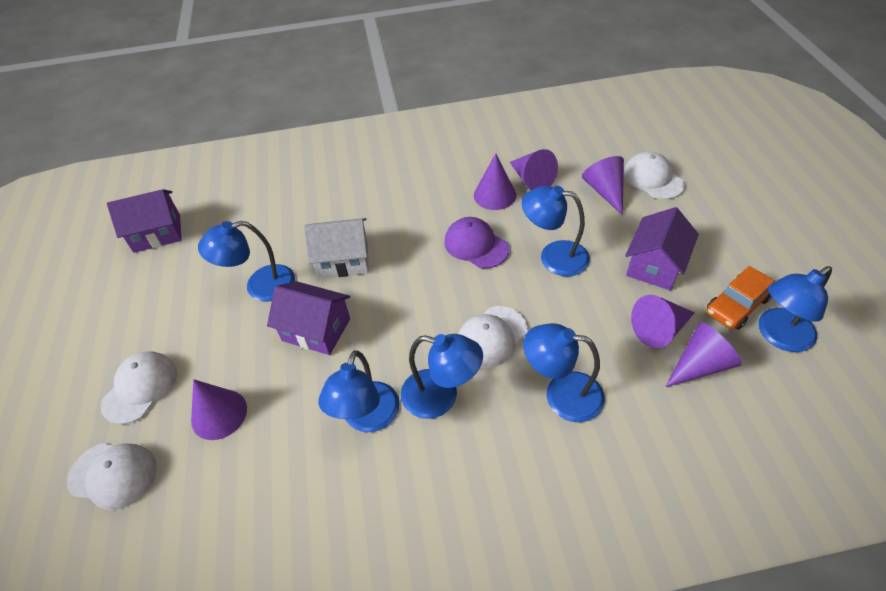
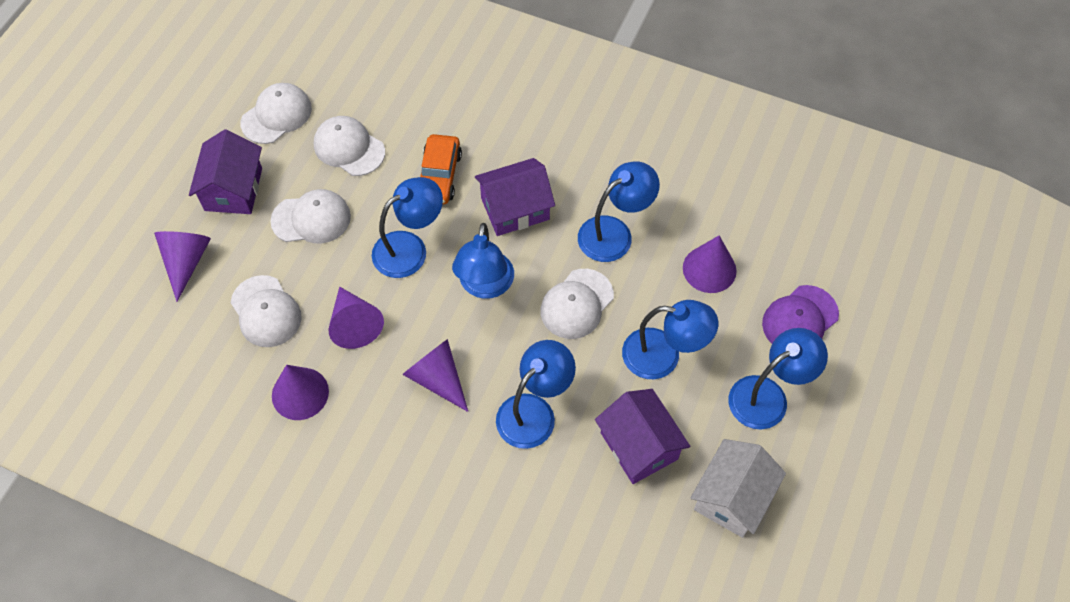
purple cone: [191,379,247,440] [474,153,516,210] [510,149,558,190] [582,156,624,215] [631,295,695,348] [665,322,742,387] = 6 -> [154,231,211,302] [272,365,329,420] [329,287,384,349] [402,339,468,412] [683,235,737,293] = 5
white cap: [67,443,157,510] [100,351,177,424] [458,306,527,368] [624,151,685,199] = 4 -> [231,275,302,347] [240,83,312,144] [270,189,351,243] [314,116,385,176] [541,269,614,339] = 5

